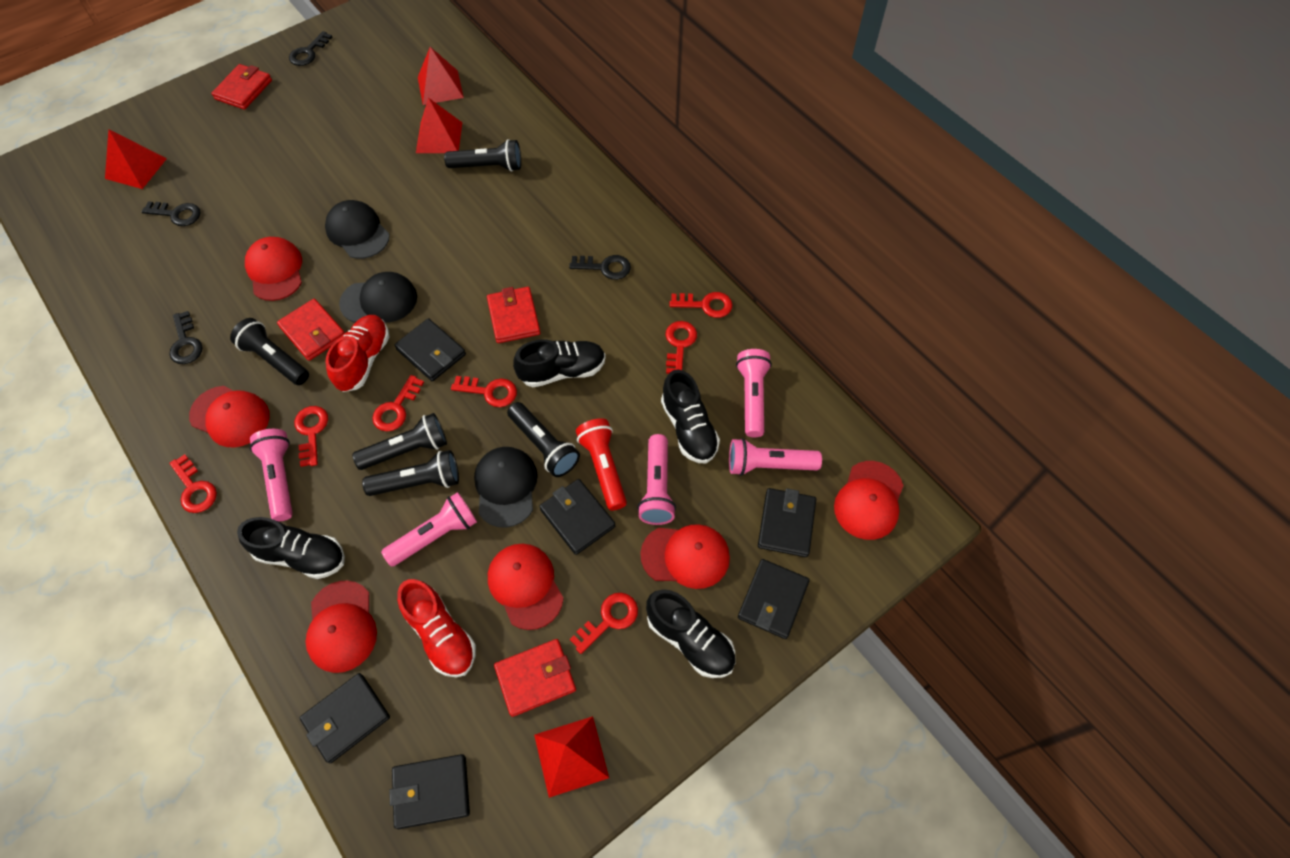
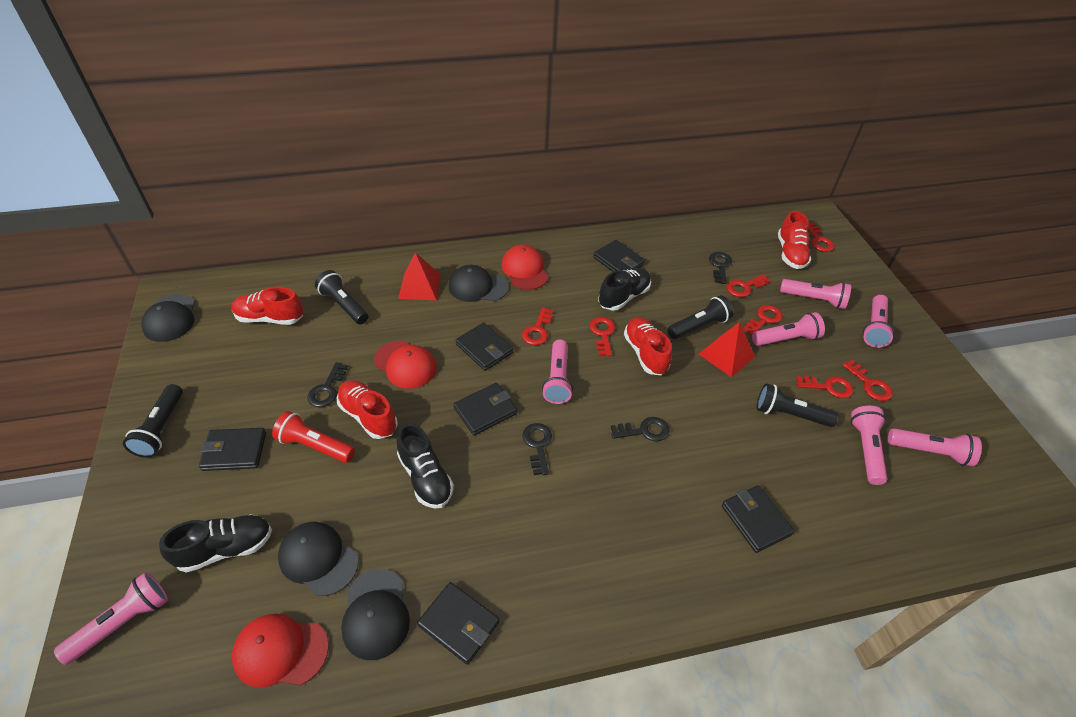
black cap: [325,200,390,259] [339,272,417,323] [474,447,538,528] = 3 -> [141,294,195,342] [278,522,358,596] [341,569,410,660] [449,265,509,302] = 4
black flashlight: [230,318,309,385] [352,413,447,470] [362,450,459,496] [444,139,521,172] [507,402,580,477] = 5 -> [123,384,183,458] [315,270,369,324] [668,295,733,339] [757,383,839,427] = 4
black shoe: [237,517,345,579] [513,339,606,387] [646,589,735,678] [661,369,720,463] = 4 -> [159,514,272,573] [397,423,454,509] [598,268,651,311] = 3
pink flashlight: [249,429,293,522] [381,492,477,567] [637,434,676,525] [729,438,822,476] [736,349,772,437] = 5 -> [54,572,168,665] [542,340,573,404] [752,312,825,346] [780,279,851,309] [851,406,887,485] [863,295,894,348] [888,428,982,466] = 7
red cap: [189,386,270,447] [245,237,302,301] [306,580,377,673] [488,544,564,630] [640,524,730,589] [834,461,904,540] = 6 -> [232,614,329,688] [374,341,437,389] [501,245,548,290] = 3
red pyramid: [105,129,167,189] [416,98,462,153] [418,47,464,105] [534,716,609,798] = 4 -> [398,253,441,300] [699,322,755,377] = 2
red shoe: [325,315,390,392] [397,579,476,678] = 2 -> [231,287,304,325] [337,380,397,439] [624,317,672,375] [778,211,811,269] = 4
red wallet: [211,64,272,110] [277,299,345,361] [487,287,540,343] [494,639,576,717] = 4 -> none = 0

